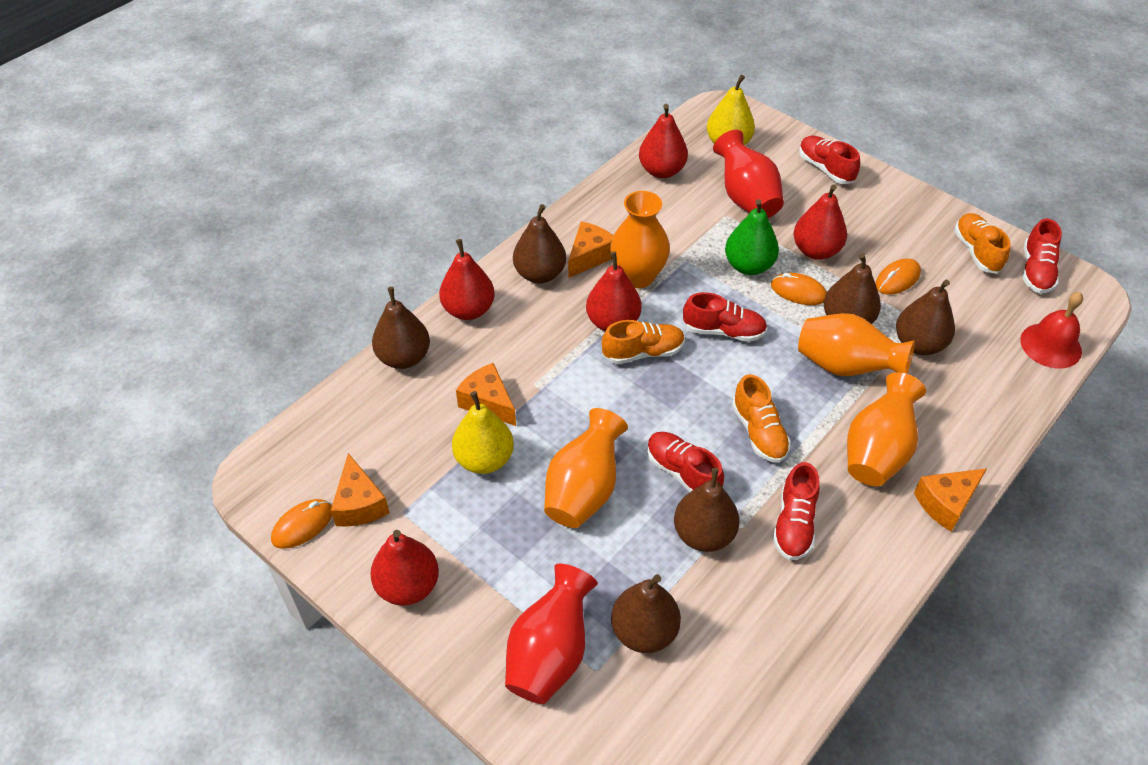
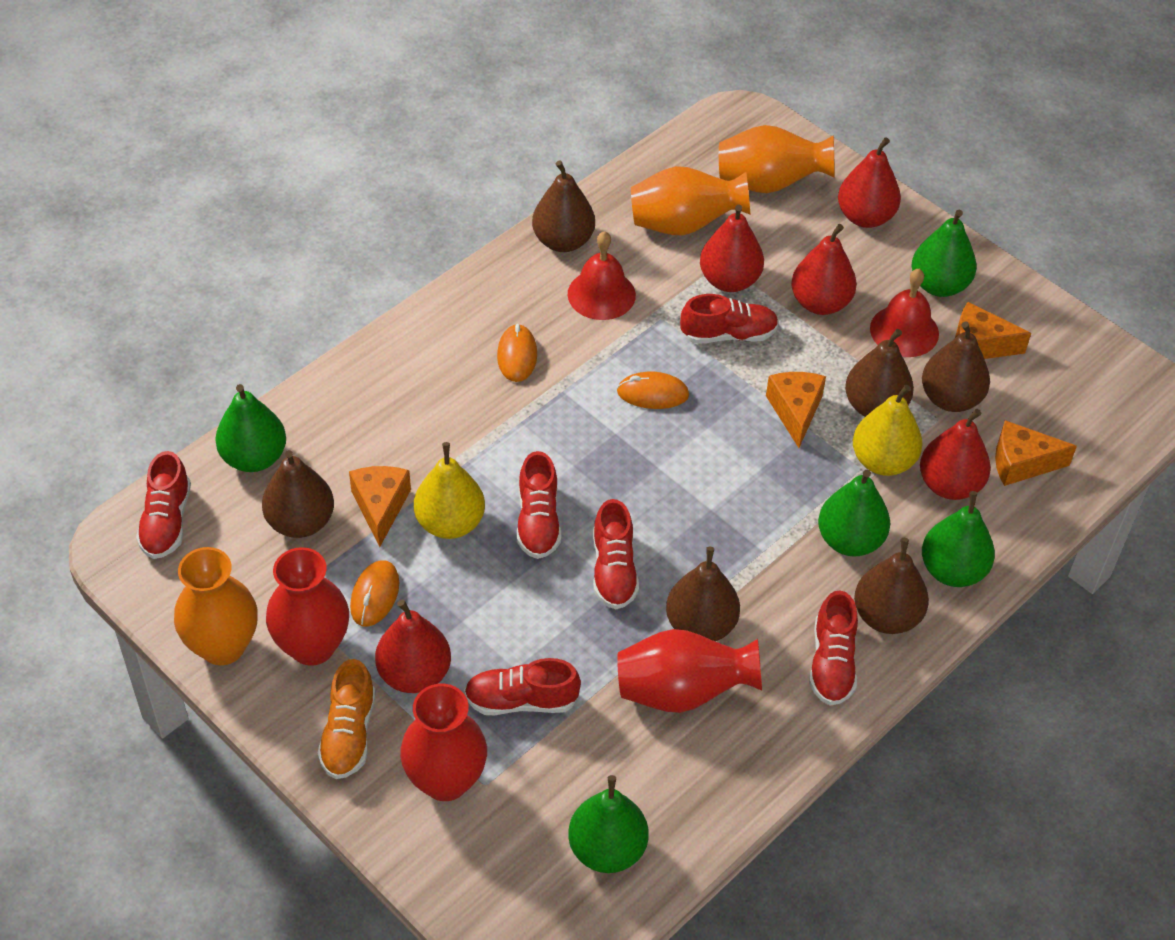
green pear: [725,199,779,275] = 1 -> [215,384,286,472] [568,775,648,873] [818,470,890,556] [911,210,977,297] [922,491,995,587] = 5
orange shoe: [602,320,685,364] [732,374,791,463] [954,213,1011,274] = 3 -> [317,659,376,779] = 1
orange vase: [544,408,628,528] [610,191,670,288] [798,313,915,376] [847,372,926,486] = 4 -> [174,547,258,665] [631,166,750,235] [719,125,835,193] = 3
red bell: [1020,292,1083,369] = 1 -> [568,231,636,320] [870,269,939,357] = 2
red shoe: [647,432,724,492] [683,292,767,342] [773,462,820,560] [799,136,860,184] [1023,219,1062,293] = 5 -> [136,451,191,559] [464,658,581,715] [517,451,561,559] [593,499,639,609] [680,294,779,344] [809,591,858,705] = 6
red vase: [505,564,598,704] [713,130,784,218] = 2 -> [266,547,349,666] [400,684,487,801] [617,629,762,713] = 3

